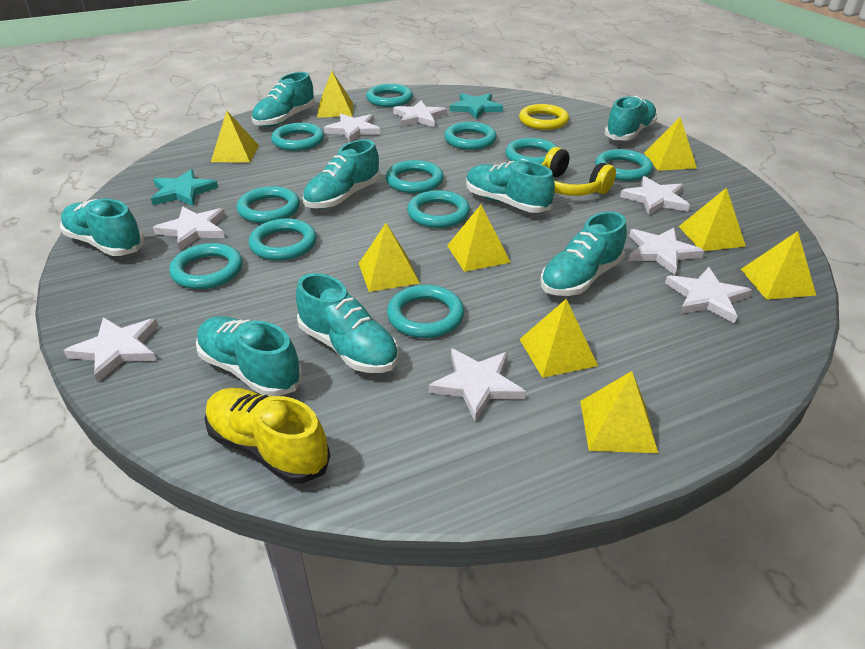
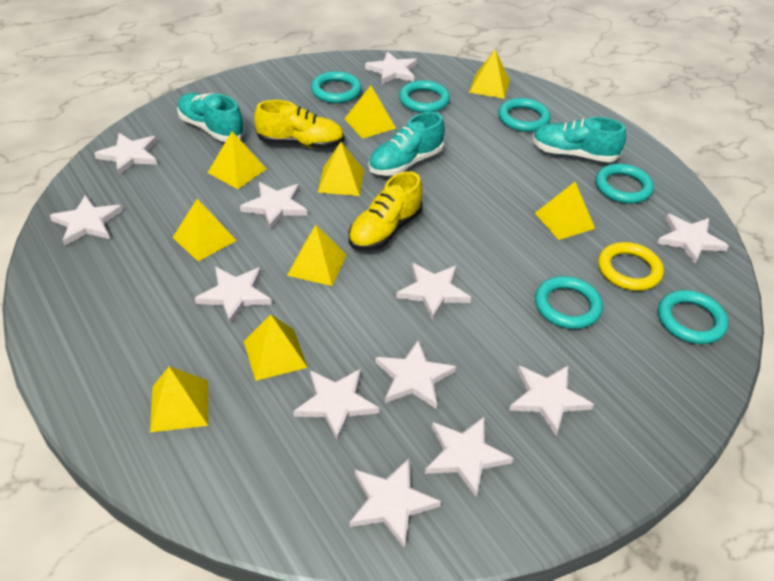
turquoise ring: [169,243,243,289] [237,186,300,223] [249,218,317,261] [271,123,324,151] [366,84,413,107] [386,160,444,193] [387,285,464,338] [407,190,470,228] [444,122,497,150] [505,138,557,164] [595,149,653,181] = 11 -> [311,71,362,103] [399,80,450,113] [498,98,551,132] [535,276,603,329] [595,164,654,204] [658,290,729,344] = 6
turquoise shoe: [60,199,144,256] [196,316,303,396] [252,72,315,127] [296,273,399,373] [303,140,381,209] [466,161,555,213] [540,211,627,296] [604,96,657,141] = 8 -> [177,93,245,142] [368,112,445,176] [532,117,626,162] = 3
turquoise star: [151,169,218,206] [450,93,503,119] = 2 -> none = 0
white star: [63,317,158,382] [153,206,225,250] [324,114,381,142] [393,101,447,127] [428,349,526,422] [620,176,690,215] [628,228,704,275] [665,267,752,323] = 8 -> [50,195,122,245] [94,133,157,175] [195,267,272,325] [240,182,307,230] [293,369,379,441] [350,459,441,548] [365,52,417,85] [375,340,456,409] [396,263,471,320] [425,417,513,497] [509,366,594,436] [657,214,729,264] = 12
yellow headphones: [542,147,616,196] = 1 -> none = 0
yellow shoe: [205,388,330,484] = 1 -> [254,100,344,149] [349,171,423,251] = 2

